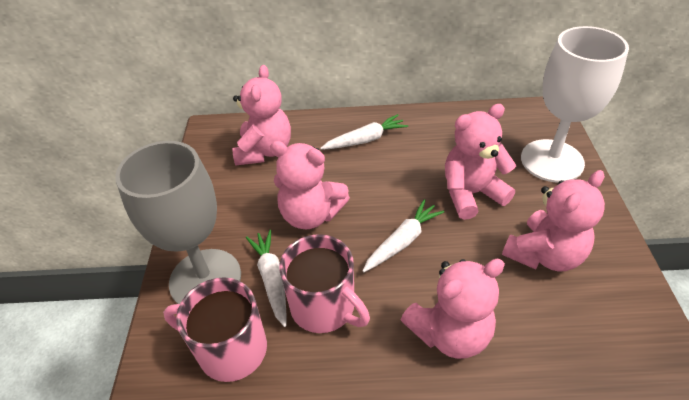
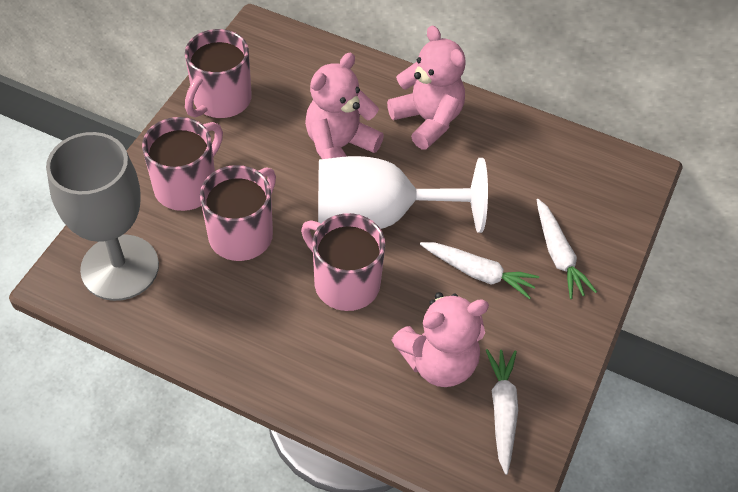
pink mug: [163,277,267,382] [279,234,370,333] = 2 -> [142,117,223,211] [185,29,252,118] [200,165,276,261] [301,213,385,311] = 4
pink teddy bear: [232,65,291,166] [270,141,350,229] [401,259,505,359] [445,104,516,220] [502,170,605,271] = 5 -> [305,53,384,159] [387,25,466,150] [391,292,489,387] = 3

